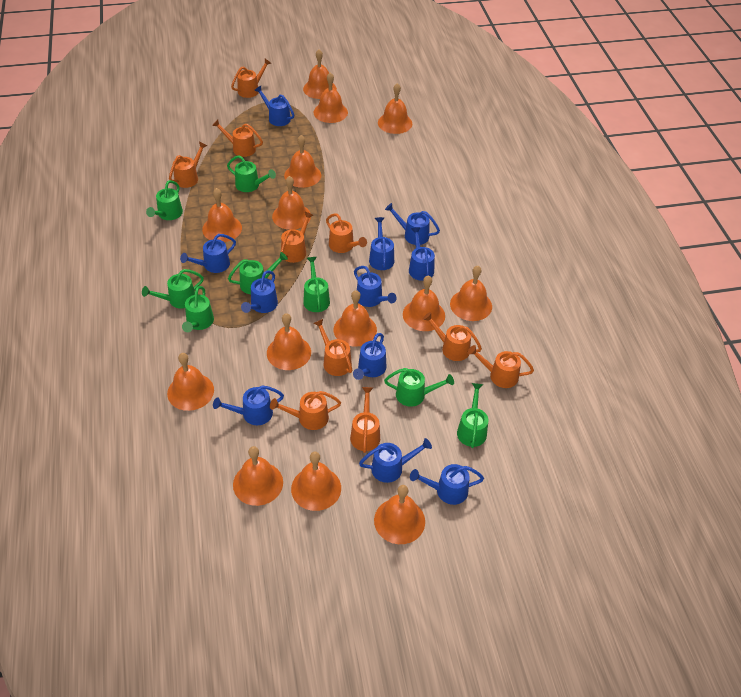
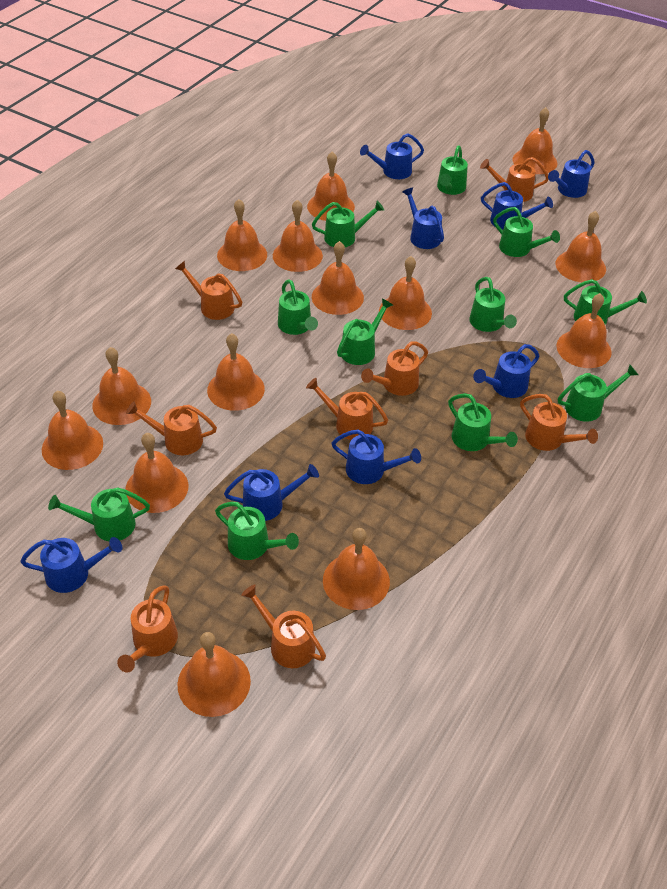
blue watering can: [180,234,236,273] [213,385,284,425] [241,270,278,313] [254,86,294,126] [353,333,386,380] [354,266,397,307] [359,438,432,483] [369,217,394,270] [385,203,440,245] [409,227,435,281] [410,464,484,505] = 11 -> [20,537,122,593] [224,464,319,521] [332,430,421,484] [360,133,424,179] [402,187,444,249] [473,344,540,398] [481,182,553,230] [548,150,595,198] = 8
green watering can: [142,269,204,309] [146,180,183,220] [182,286,214,332] [227,155,276,192] [228,252,288,294] [303,257,330,312] [384,368,454,407] [457,383,489,448] = 8 -> [48,487,150,541] [215,502,299,560] [278,280,318,335] [312,201,384,247] [337,298,393,365] [437,146,468,195] [448,393,518,451] [469,277,517,332] [493,207,560,257] [558,365,638,422] [564,279,647,325] = 11
orange watering can: [169,142,207,188] [212,119,263,157] [231,59,271,98] [270,391,341,430] [281,212,313,263] [314,319,352,376] [326,213,367,253] [350,387,380,453] [423,312,482,361] [467,345,534,388] = 10 -> [117,585,178,672] [126,401,217,455] [175,260,242,320] [241,584,326,668] [306,378,388,440] [361,341,428,396] [480,157,549,202] [520,394,598,451] = 8

